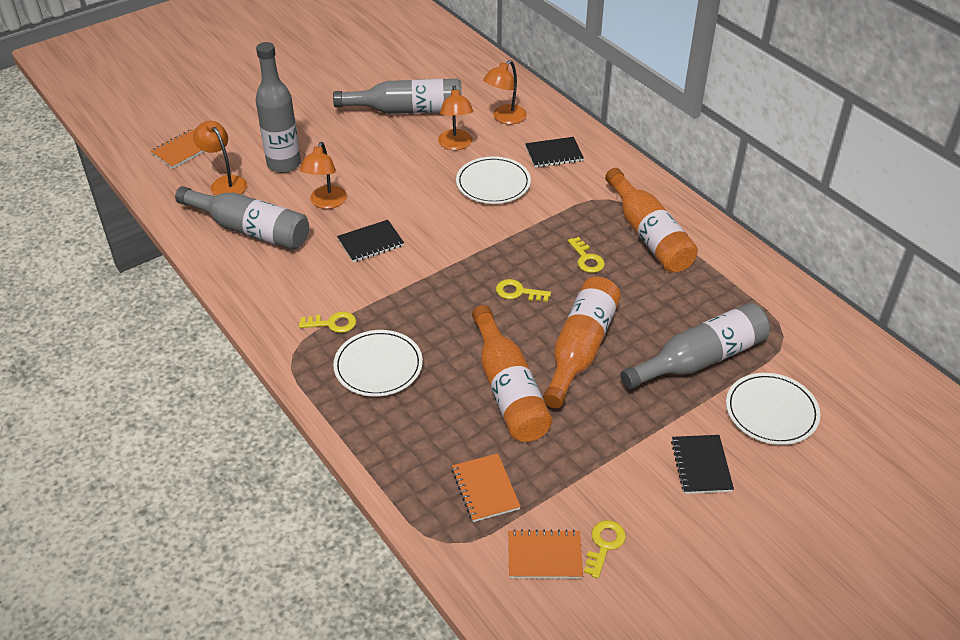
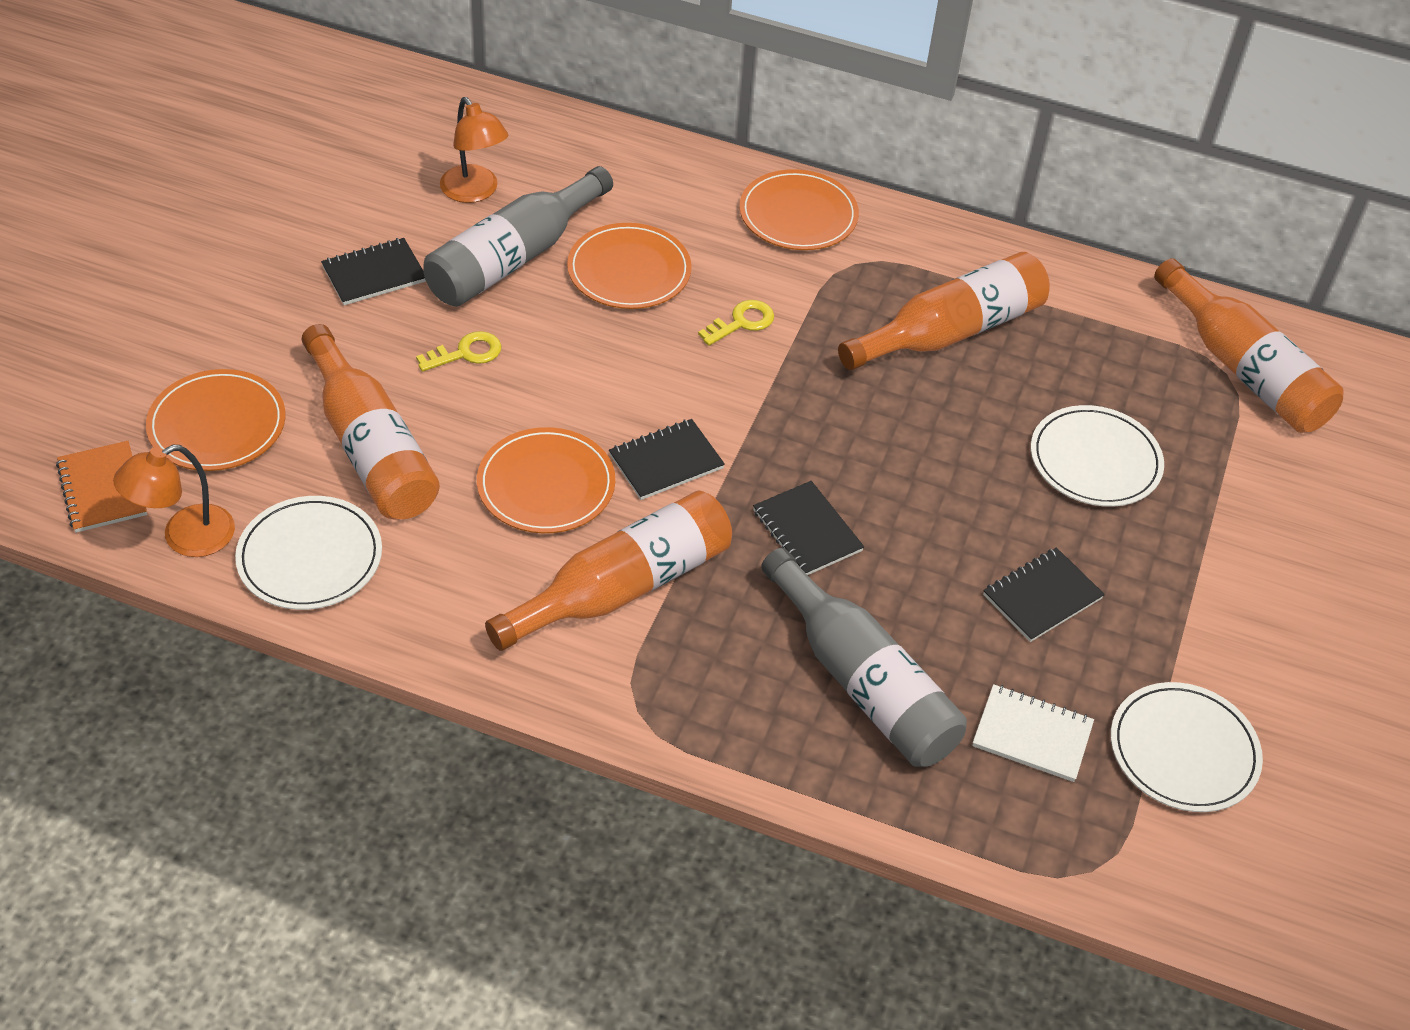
black notebook: [337,220,404,262] [525,137,584,168] [671,435,734,494] = 3 -> [321,238,426,305] [609,419,725,500] [753,481,864,575] [983,548,1105,642] = 4
grey bottle: [175,186,309,250] [256,42,301,173] [333,79,462,114] [620,303,770,390] = 4 -> [423,166,613,307] [761,548,967,767] = 2
orange bottle: [472,305,552,442] [543,277,621,409] [605,168,698,273] = 3 -> [302,324,440,520] [485,490,732,651] [838,252,1050,370] [1154,258,1344,433] = 4
orange lamp: [193,121,247,196] [300,142,347,209] [438,85,473,150] [483,60,527,124] = 4 -> [113,445,235,557] [440,97,508,203] = 2
orange notebook: [151,129,205,169] [452,453,521,522] [508,529,583,579] = 3 -> [56,441,147,533] = 1
orange plate: none = 0 -> [146,369,286,471] [477,427,615,533] [567,223,692,309] [739,169,859,250] = 4
white notebook: none = 0 -> [972,684,1094,782] = 1
yellow key: [299,312,356,333] [496,279,551,302] [568,237,605,273] [584,520,626,578] = 4 -> [416,331,502,372] [698,300,774,346] = 2

